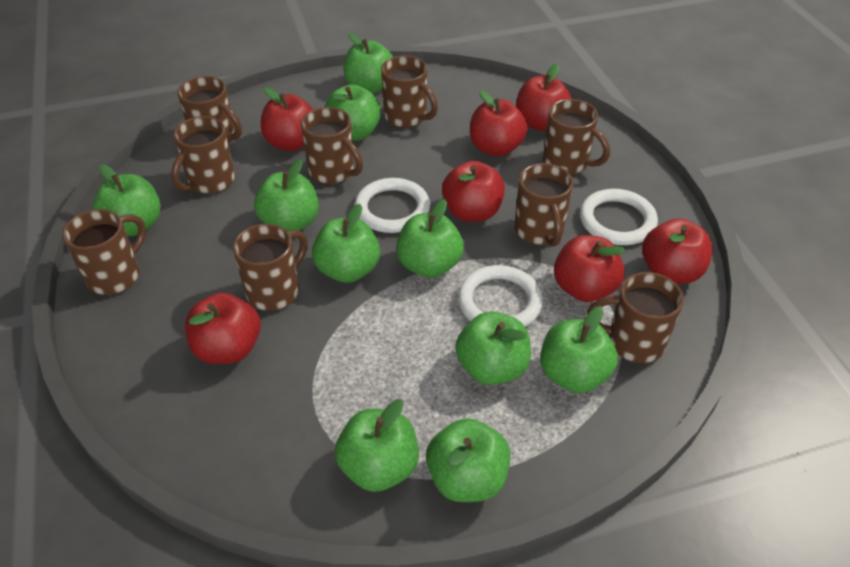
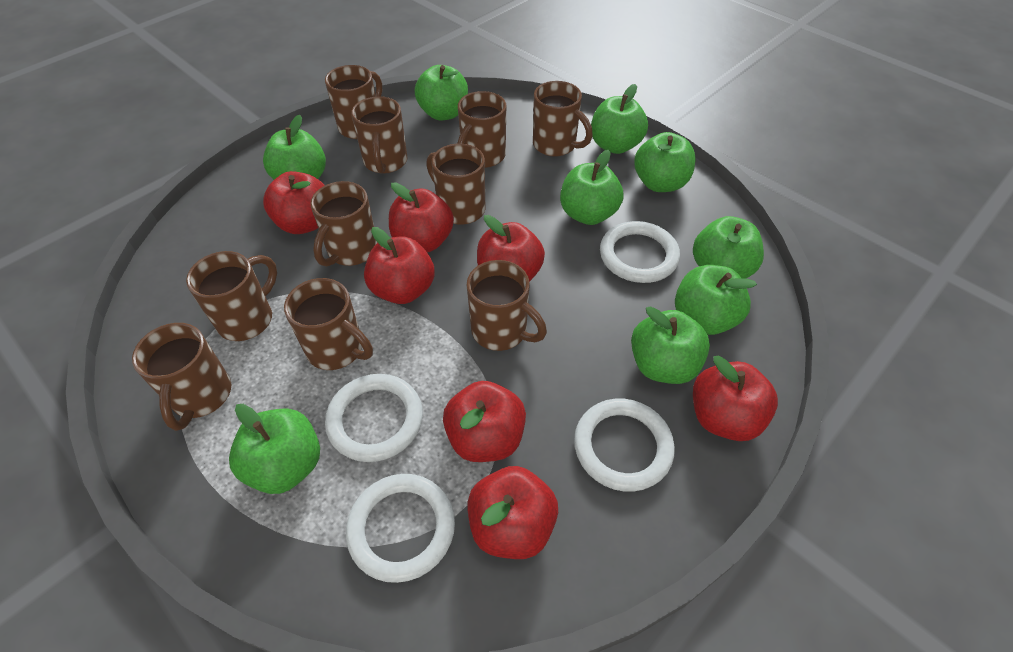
brown mug: [62,209,146,295] [171,116,235,194] [177,76,242,143] [233,224,308,311] [301,107,363,184] [381,56,438,128] [514,163,573,247] [543,99,610,175] [587,272,684,363] = 9 -> [132,323,231,431] [186,251,277,341] [284,278,373,370] [310,181,378,267] [325,65,382,139] [351,96,408,174] [426,143,485,225] [457,91,506,168] [467,260,547,351] [533,81,593,157] = 10
green apple: [93,164,161,236] [254,159,319,231] [312,204,380,283] [325,84,381,141] [335,399,419,492] [344,33,393,94] [396,199,464,278] [426,418,511,502] [455,311,531,385] [540,306,618,393] = 10 -> [229,404,320,494] [263,115,326,180] [415,65,468,121] [560,150,623,225] [591,84,648,154] [631,306,710,384] [634,132,696,192] [675,265,757,335] [693,216,764,279] = 9
white ring: [354,178,430,233] [458,265,543,327] [580,189,658,245] = 3 -> [325,374,423,462] [346,474,455,583] [574,399,675,492] [600,221,680,283] = 4

